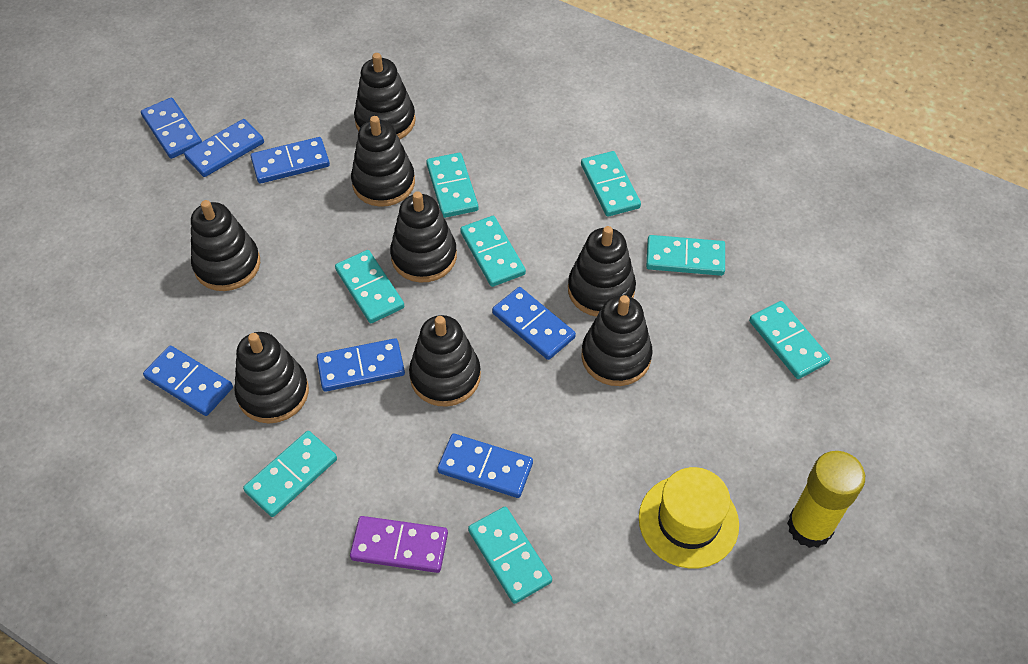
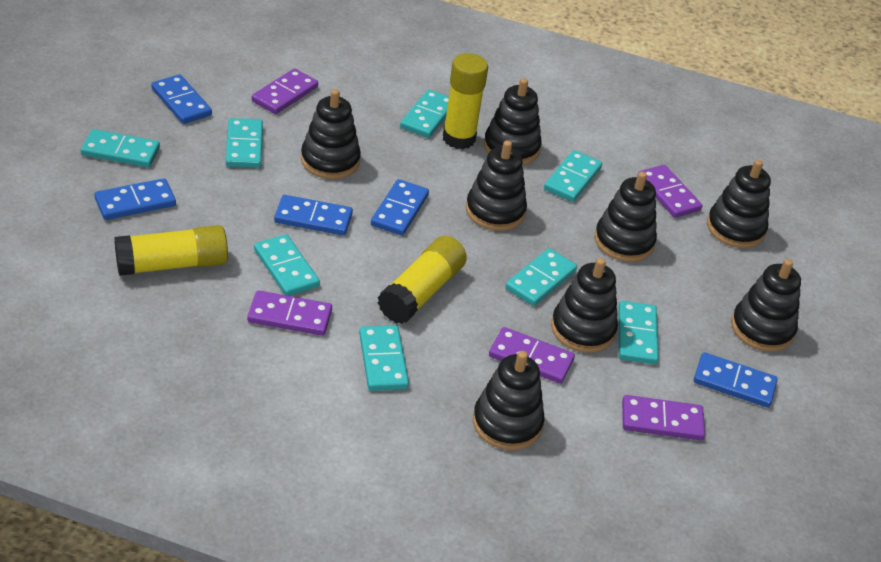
blue domino: [141,98,202,159] [143,346,233,416] [184,119,264,177] [251,137,330,184] [317,338,405,392] [437,434,533,498] [492,287,576,360] = 7 -> [94,178,176,220] [151,74,212,124] [274,195,353,235] [371,179,429,236] [693,352,778,408] = 5
purple domino: [350,516,448,573] = 1 -> [247,290,332,336] [252,68,318,114] [489,327,575,384] [622,395,705,441] [637,165,702,218] = 5
yellow glue stick: [787,451,865,548] = 1 -> [114,225,228,276] [378,236,467,324] [443,53,488,149] = 3
yellow hat: [639,467,739,569] = 1 -> none = 0

